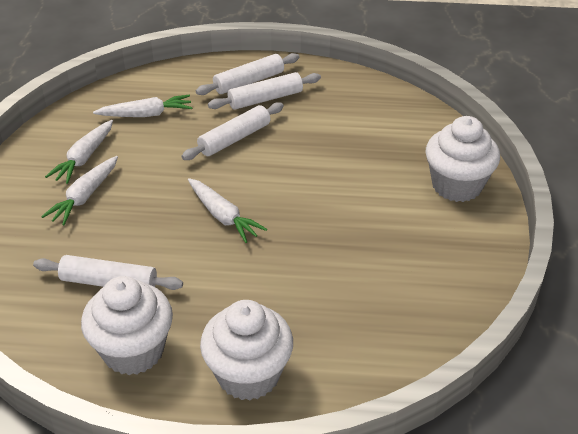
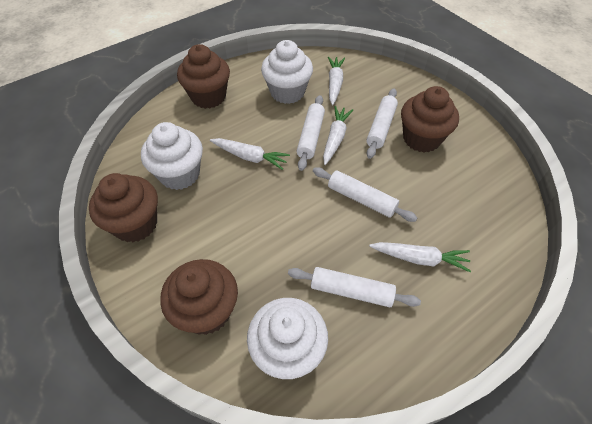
brown cupcake: none = 0 -> [89,173,158,242] [160,259,238,335] [177,44,230,109] [401,86,459,153] = 4

